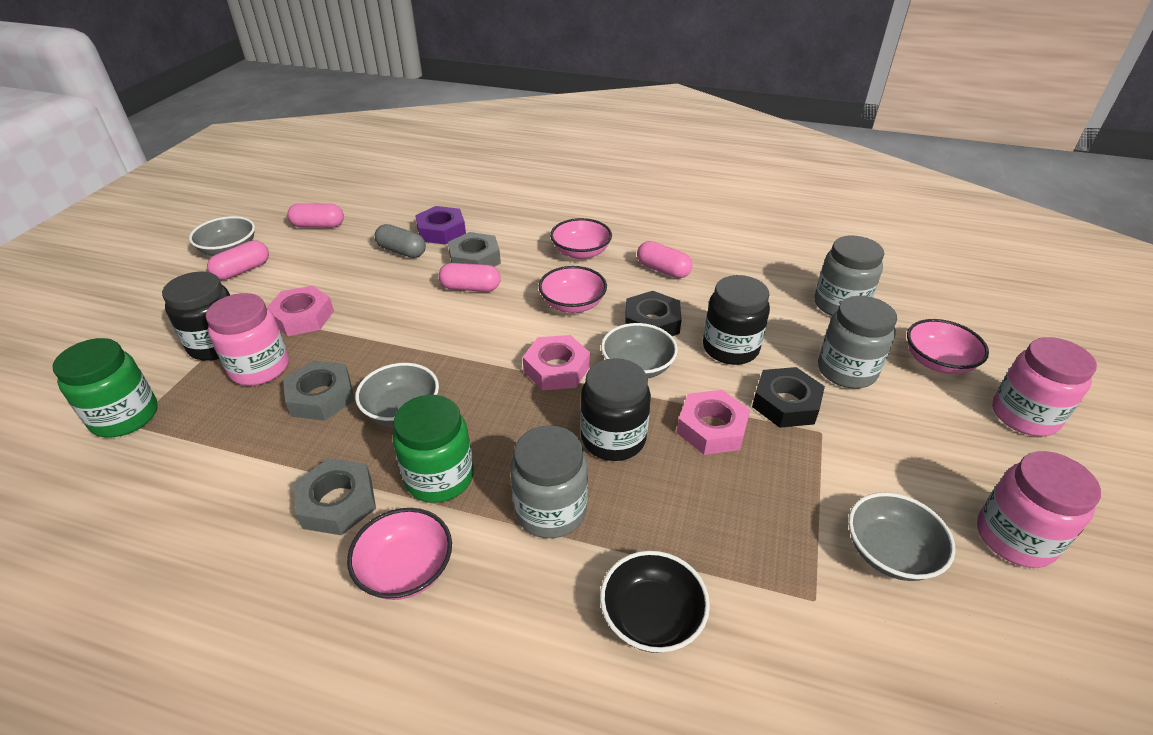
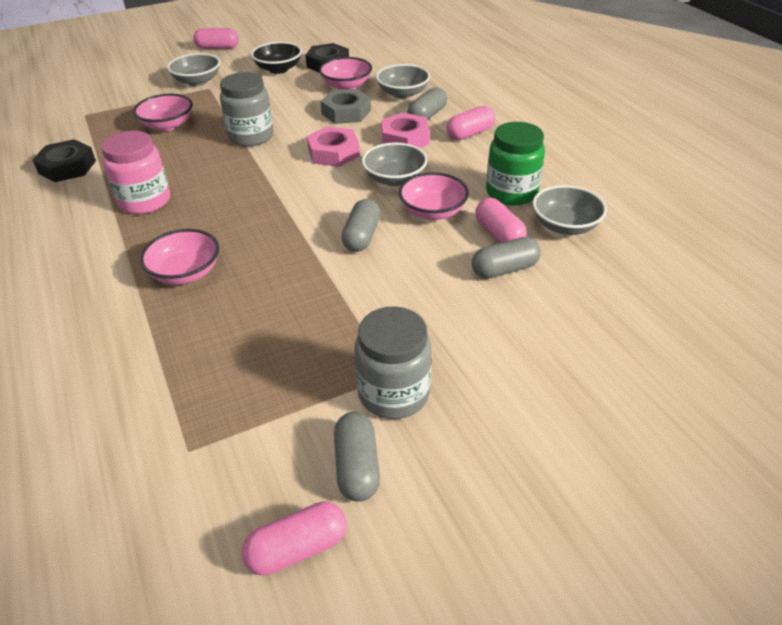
black jar: [162,272,230,361] [580,358,651,461] [703,275,770,365] = 3 -> none = 0
green jar: [52,338,158,437] [393,395,474,503] = 2 -> [486,122,545,206] = 1
grey capsule: [375,224,426,258] = 1 -> [334,412,380,501] [341,199,380,252] [407,87,447,120] [472,237,541,279] = 4
grey jar: [510,425,588,538] [814,236,884,316] [818,296,897,388] = 3 -> [220,72,274,146] [354,306,431,419] = 2
grey nut: [283,361,355,421] [294,458,376,535] [448,232,501,267] = 3 -> [320,89,371,124] = 1
pink jar: [206,293,289,386] [977,451,1101,568] [992,337,1097,436] = 3 -> [101,131,170,214] = 1
pink nut: [267,286,334,336] [523,335,590,390] [677,390,750,455] = 3 -> [307,126,360,167] [381,113,430,148] = 2
purple nut: [415,206,466,245] = 1 -> none = 0

